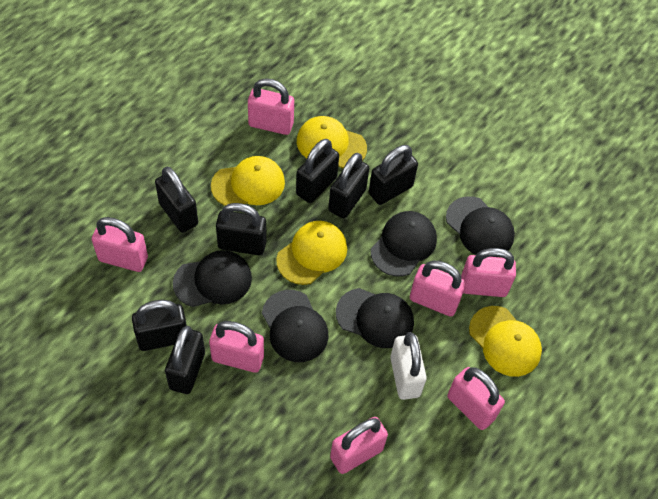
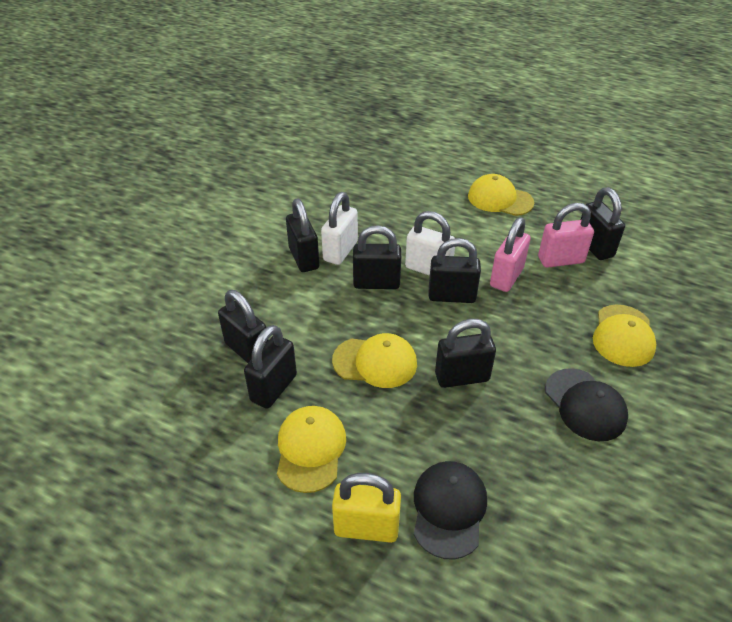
black cap: [173,250,252,307] [262,290,329,362] [336,288,414,348] [371,211,437,277] [446,196,515,257] = 5 -> [414,461,487,560] [545,368,628,441] = 2
pink padlock: [92,217,148,272] [209,321,264,373] [248,78,294,135] [330,417,388,474] [410,261,466,316] [447,367,505,430] [461,248,516,297] = 7 -> [490,217,531,292] [538,203,594,268] = 2
white padlock: [390,332,427,400] = 1 -> [321,192,358,265] [405,211,455,276] = 2
yellow padlock: none = 0 -> [332,473,401,543] = 1

